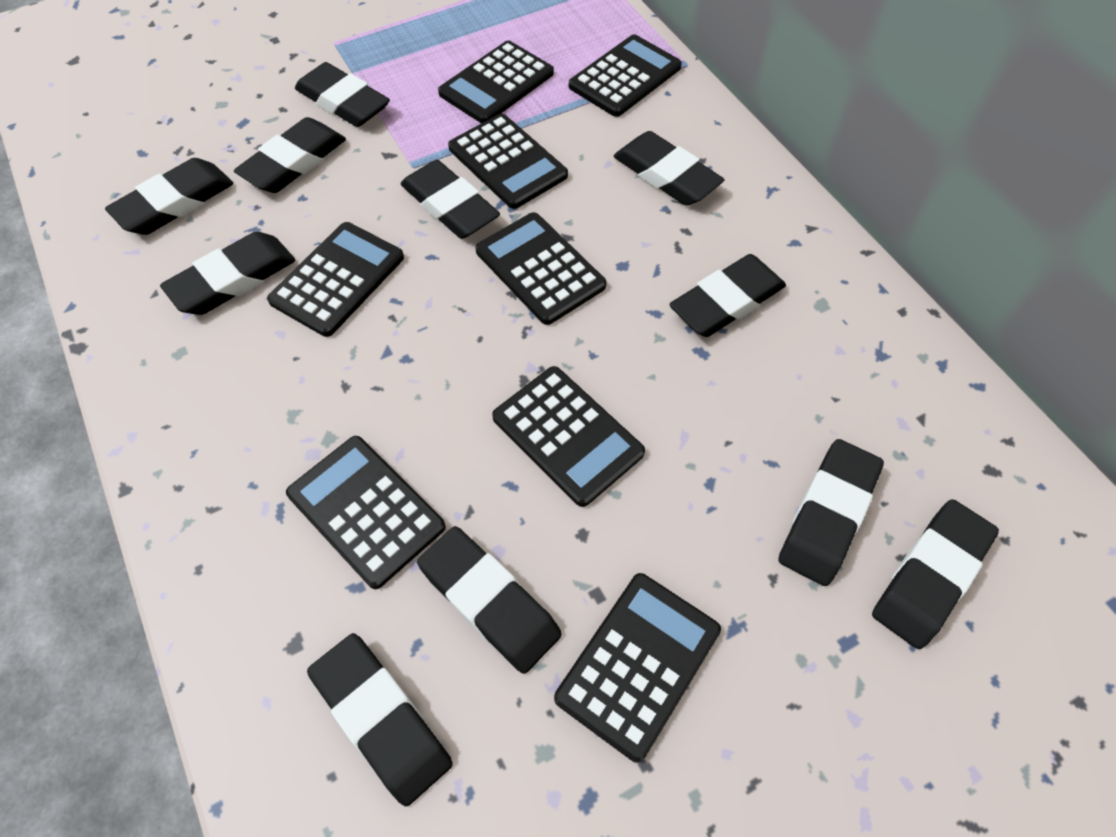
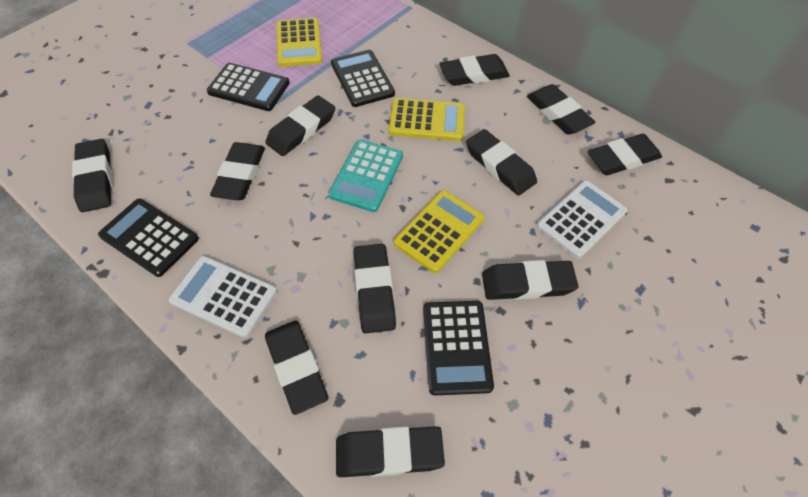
black calculator: [267,222,404,337] [286,436,446,589] [438,41,554,123] [448,113,568,209] [475,212,607,325] [492,366,645,507] [554,573,721,763] [569,34,682,117] = 8 -> [98,199,199,277] [207,63,290,111] [331,50,395,107] [423,301,494,395] = 4
turquoise calculator: none = 0 -> [328,139,403,212] = 1
white calculator: none = 0 -> [169,256,277,338] [537,180,627,259] = 2
yellow calculator: none = 0 -> [276,18,322,67] [389,98,465,141] [394,190,484,273] = 3

